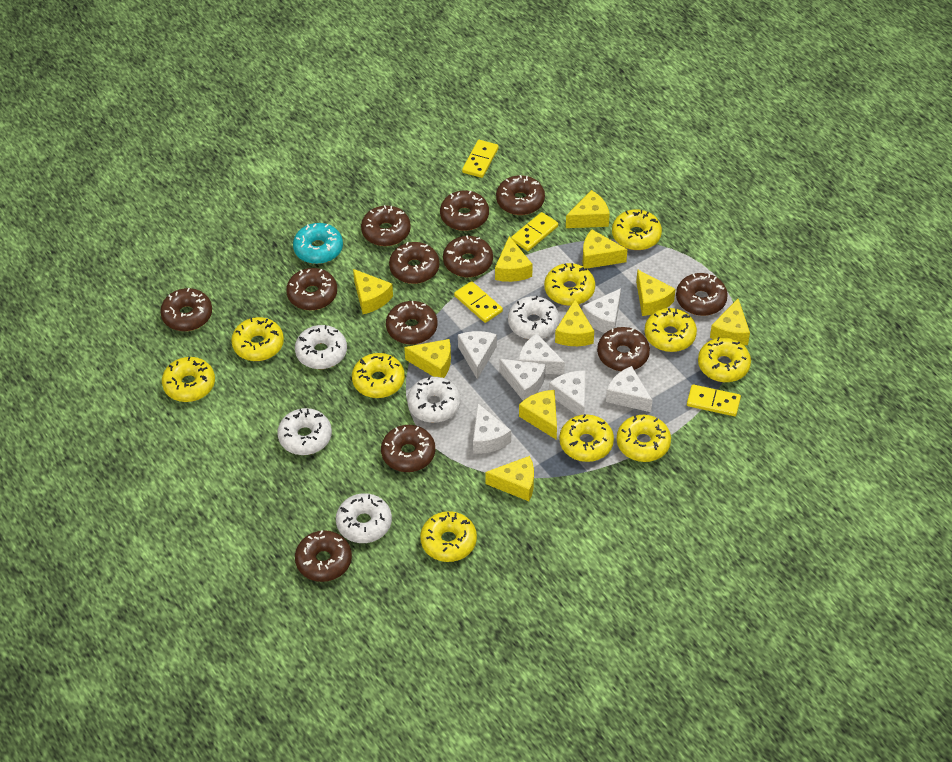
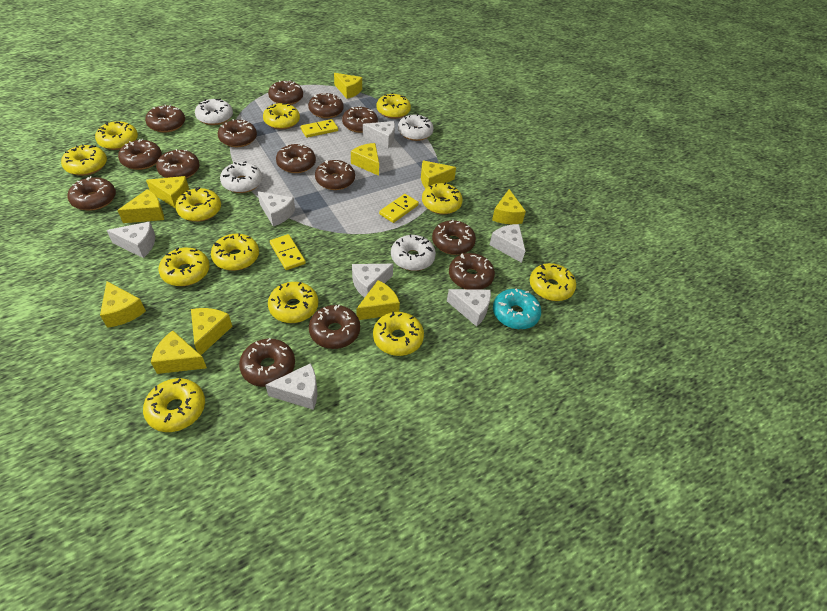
brown donut: [160,288,212,331] [286,268,337,310] [295,530,352,582] [361,205,411,246] [381,425,435,472] [386,301,437,344] [389,242,440,284] [440,191,489,231] [443,235,493,277] [496,175,545,215] [597,327,650,371] [676,273,728,316] = 12 -> [68,176,116,211] [118,139,162,170] [145,105,185,133] [156,149,199,179] [218,119,257,147] [239,338,295,387] [268,80,303,105] [276,144,316,173] [308,93,344,118] [309,304,360,349] [315,160,355,190] [342,106,378,133] [432,219,476,255] [449,253,495,290] = 14
white donut: [277,408,332,455] [295,325,347,369] [336,493,392,543] [407,376,461,423] [508,296,560,339] = 5 -> [195,99,233,125] [220,161,263,193] [391,234,436,271] [398,114,433,141] = 4
yellow domino: [454,281,503,323] [462,140,499,178] [511,212,558,251] [687,384,741,416] = 4 -> [270,234,306,270] [300,119,338,138] [379,194,419,223] = 3
yellow donut: [162,357,215,402] [231,317,284,361] [352,353,405,398] [420,511,477,562] [544,263,595,306] [559,414,614,462] [612,210,662,250] [617,415,671,462] [645,308,697,352] [698,337,751,382] = 10 -> [61,144,107,176] [95,121,138,150] [143,378,205,432] [159,247,210,286] [175,187,221,222] [211,233,259,271] [263,103,300,129] [268,282,318,323] [373,312,424,356] [376,93,411,119] [422,183,463,214] [530,263,576,301] = 12

